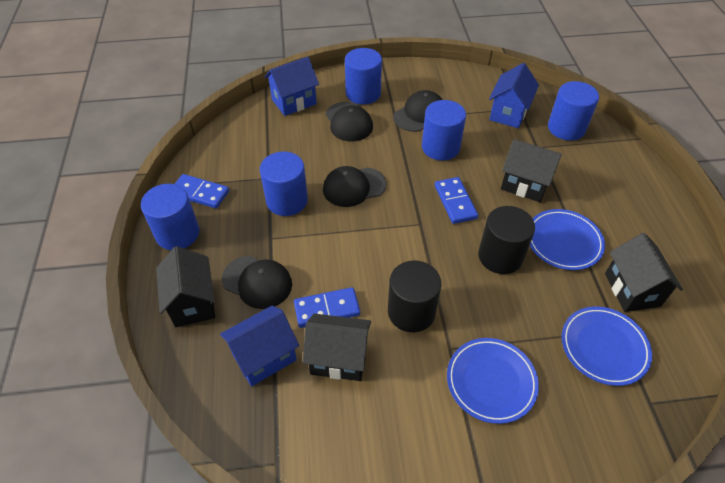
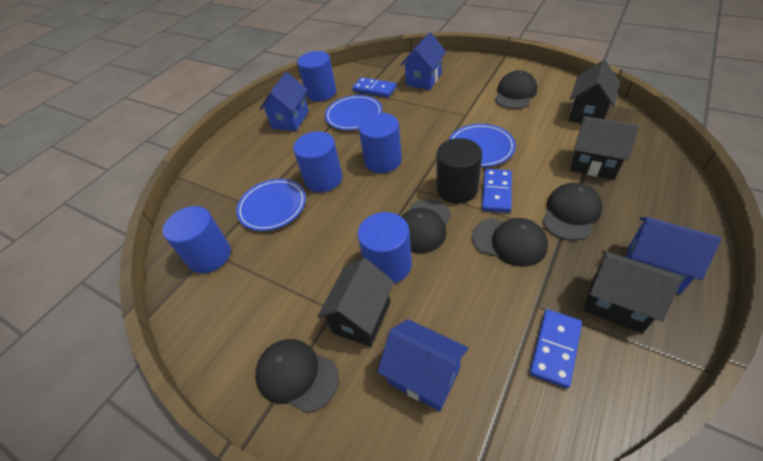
black cap: [222,256,292,309] [323,166,386,207] [326,102,373,141] [393,90,443,132] = 4 -> [255,339,339,413] [401,199,451,253] [472,218,548,267] [495,70,537,109] [542,182,603,240] = 5
black cylinder: [388,260,441,332] [478,206,535,274] = 2 -> [437,138,482,204] = 1
blue house: [220,306,299,386] [265,57,319,116] [489,63,539,128] = 3 -> [260,72,309,131] [377,319,468,411] [401,32,446,90] [626,217,721,294] = 4

